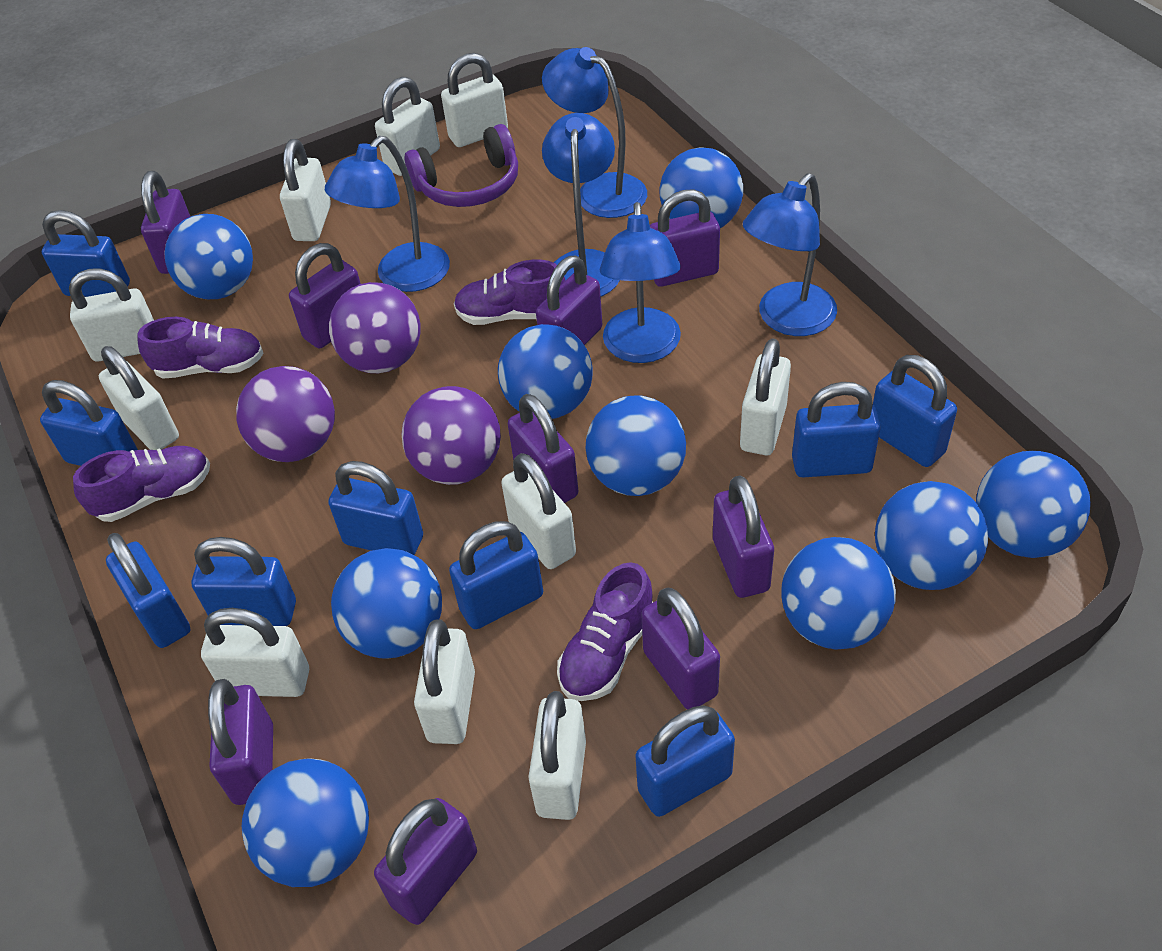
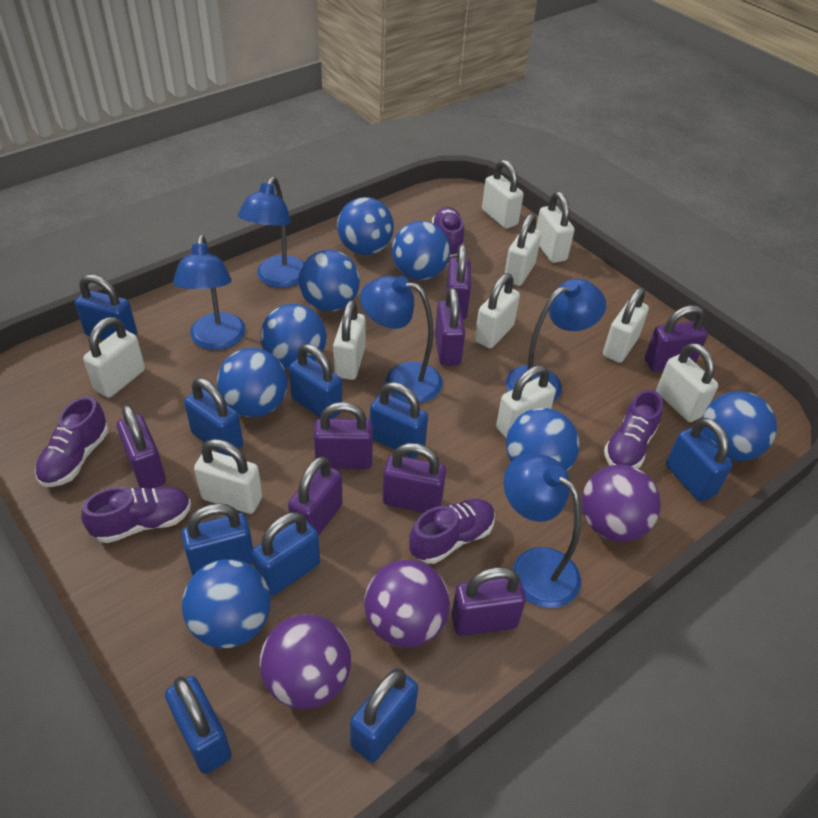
blue ball: [164,214,253,299] [242,758,369,887] [331,548,442,659] [498,324,592,419] [586,396,686,496] [660,147,743,228] [781,537,896,650] [875,481,988,590] [976,451,1091,558] = 9 -> [182,559,271,648] [217,348,288,417] [260,304,327,369] [298,250,360,312] [337,197,394,255] [392,221,450,280] [506,408,579,471] [702,391,777,461] = 8
purple headphones: [404,124,518,207] = 1 -> none = 0
purple padlock: [141,171,190,274] [208,679,273,805] [289,243,361,348] [374,798,477,925] [508,394,579,503] [536,255,602,345] [641,588,720,710] [650,189,720,287] [713,475,774,598] = 9 -> [117,404,166,489] [288,456,343,535] [314,402,373,469] [383,443,446,513] [435,288,465,366] [446,244,471,319] [452,567,526,636] [645,305,708,372] = 8
purple shoe: [73,446,210,522] [137,317,264,379] [454,260,566,325] [557,562,653,701] = 4 -> [35,396,108,487] [81,487,191,543] [409,499,495,564] [432,207,464,257] [604,390,663,468] = 5

